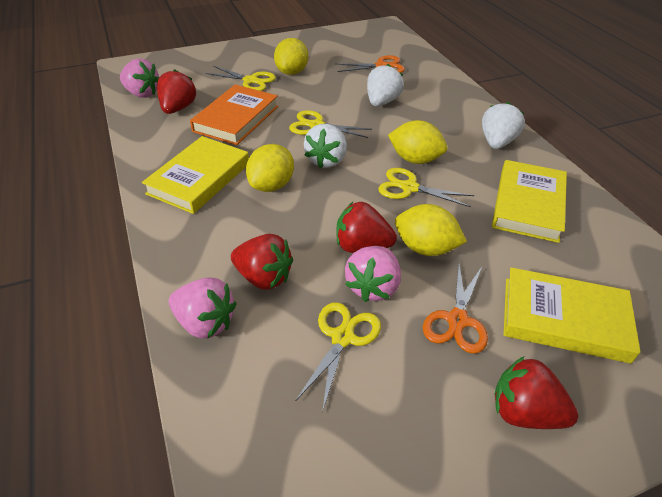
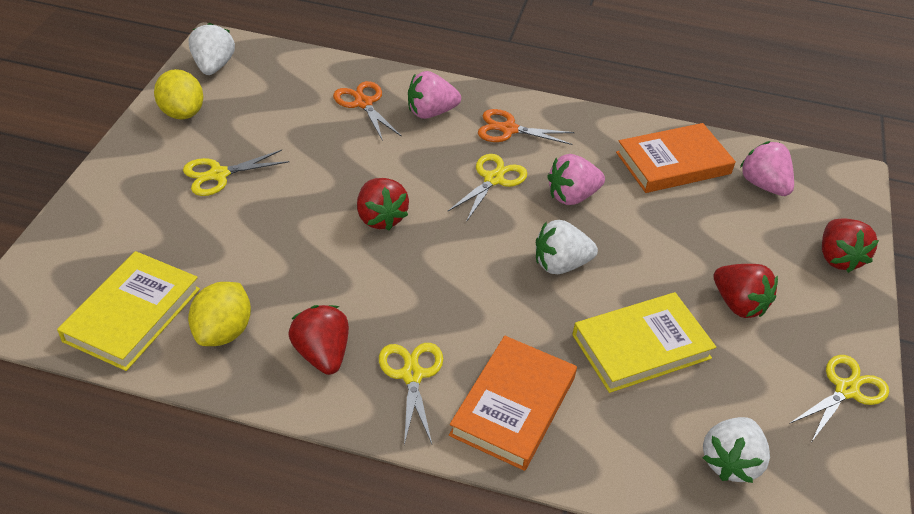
orange book: [190,84,278,145] = 1 -> [449,336,577,471] [616,123,736,193] = 2
yellow book: [142,136,249,214] [492,160,567,243] [504,267,641,364] = 3 -> [57,251,200,371] [572,292,716,393] = 2
yellow lemon: [246,144,294,192] [274,38,308,75] [388,120,447,164] [395,204,467,256] = 4 -> [154,69,203,119] [188,282,251,346] = 2

